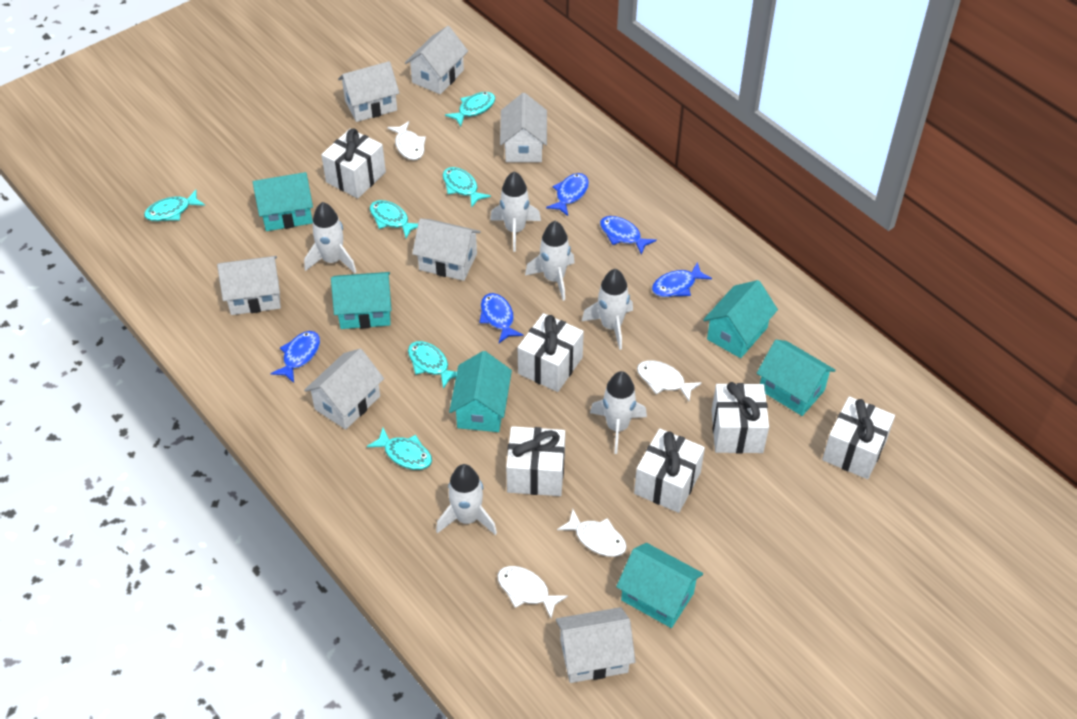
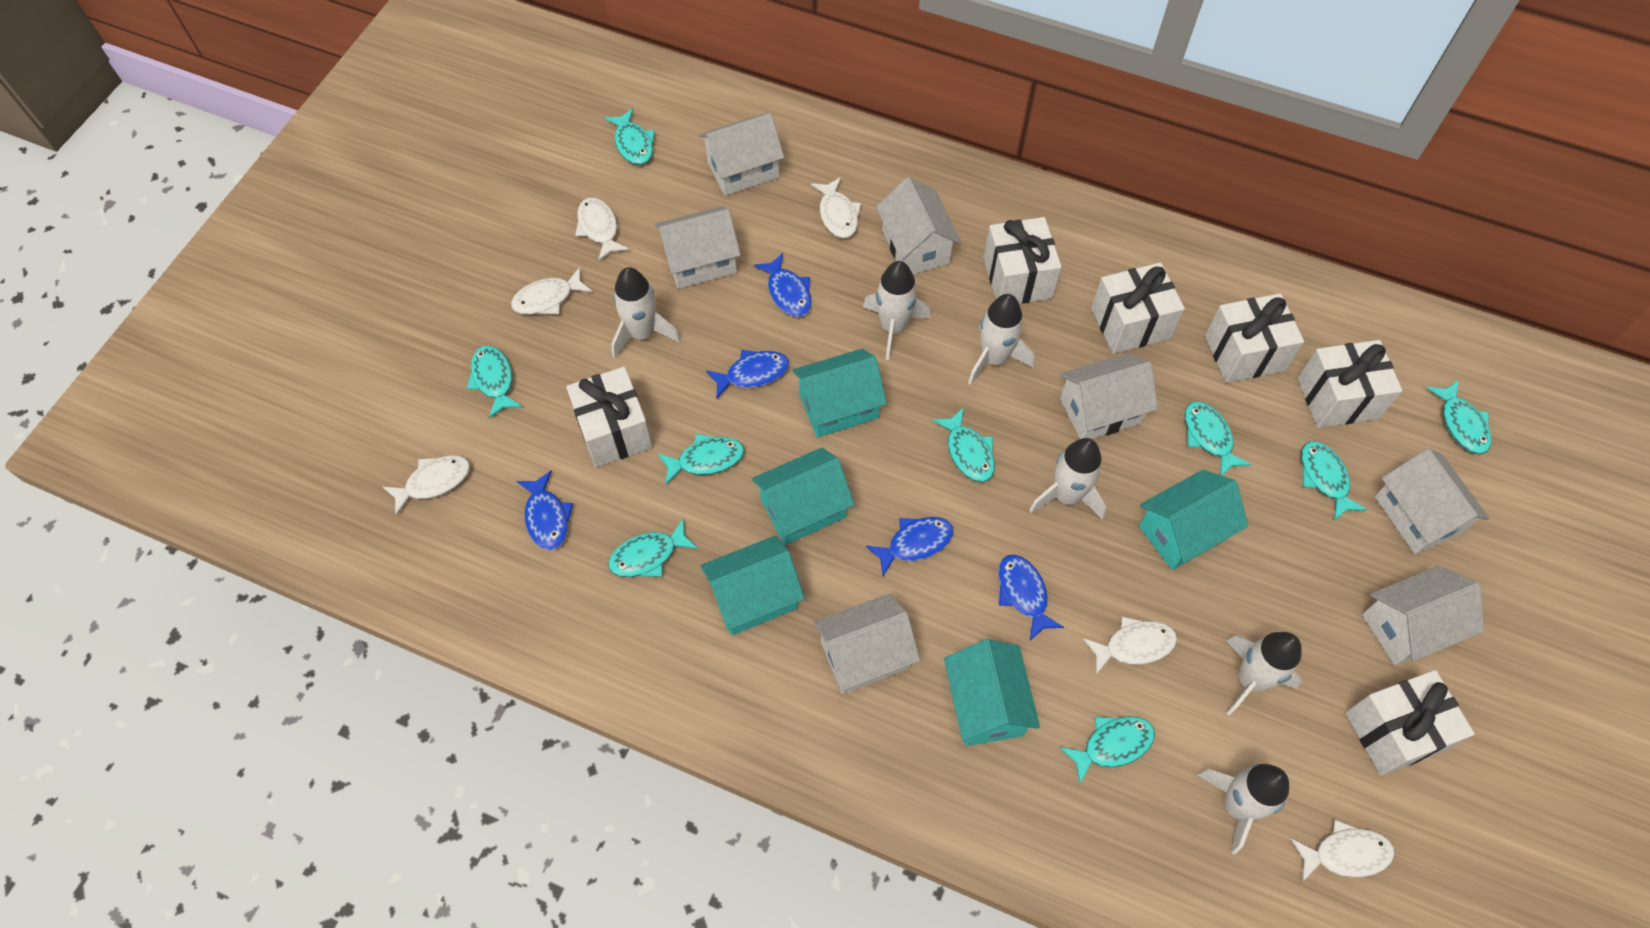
turquoise fish: [144,190,205,221] [367,428,432,470] [370,200,418,238] [408,341,457,389] [443,167,491,208] [445,92,495,127] = 6 -> [467,346,523,418] [605,108,655,165] [608,519,698,577] [658,434,744,485] [932,407,995,482] [1060,716,1155,784] [1185,402,1251,476] [1301,441,1367,521] [1426,380,1491,454] = 9
turquoise house: [253,172,313,231] [331,272,392,329] [449,351,512,432] [616,543,703,628] [703,280,778,358] [757,340,836,416] = 6 -> [701,535,805,635] [752,448,854,545] [792,349,887,437] [944,639,1040,746] [1139,470,1248,570] = 5
white fish: [387,121,426,160] [497,566,568,618] [557,509,627,557] [637,360,702,401] = 4 -> [383,455,470,516] [511,267,592,315] [575,197,629,261] [811,177,861,238] [1083,616,1177,675] [1291,820,1395,882] = 6

